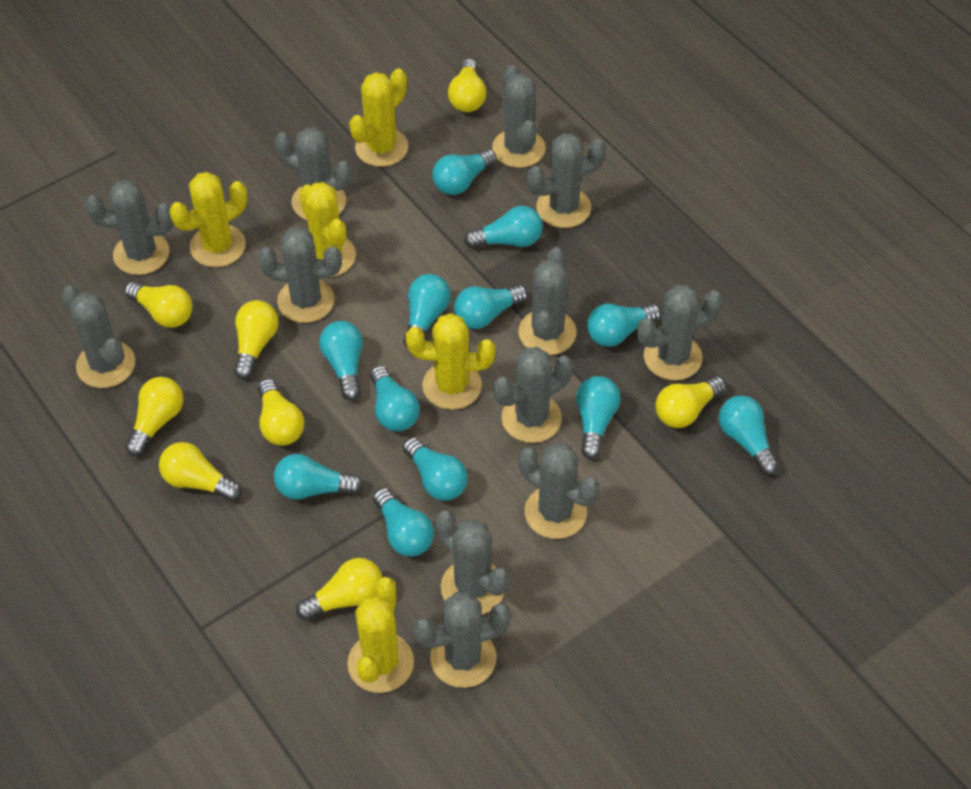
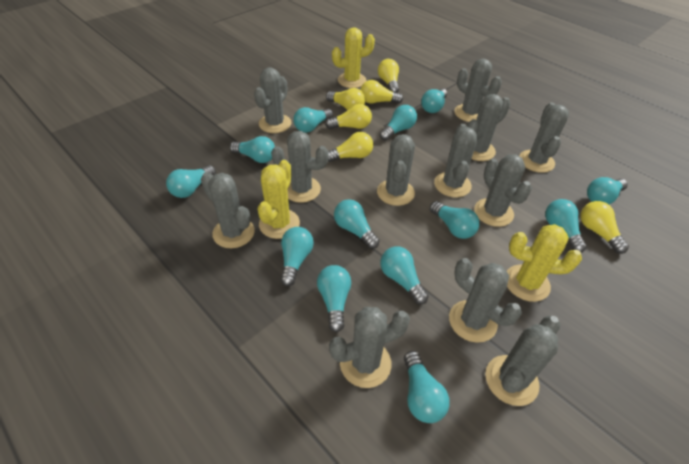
turquoise light bulb: [274,454,363,500] [319,321,363,400] [370,365,420,431] [373,488,434,557] [403,274,450,349] [403,437,468,501] [432,149,497,195] [454,284,528,329] [464,206,543,248] [576,376,621,459] [587,303,661,347] [719,395,779,475] = 12 -> [166,165,216,198] [230,136,275,163] [280,227,314,286] [293,107,333,133] [317,265,351,332] [334,199,380,249] [380,105,417,141] [380,246,429,304] [404,351,450,423] [421,88,447,113] [430,201,480,239] [545,199,587,253] [587,177,628,204] = 13
yellow cactus: [169,172,247,267] [299,182,356,277] [347,577,414,693] [349,68,408,167] [406,313,496,410] = 5 -> [258,160,300,239] [332,28,375,88] [507,224,582,302] = 3
yellow light bulb: [124,281,193,328] [125,377,184,456] [159,442,242,501] [234,300,279,379] [258,379,304,446] [296,558,383,621] [448,59,486,112] [655,376,726,428] = 8 -> [325,104,372,129] [326,88,365,110] [328,132,373,162] [360,80,403,104] [378,59,399,93] [580,201,629,254] = 6

